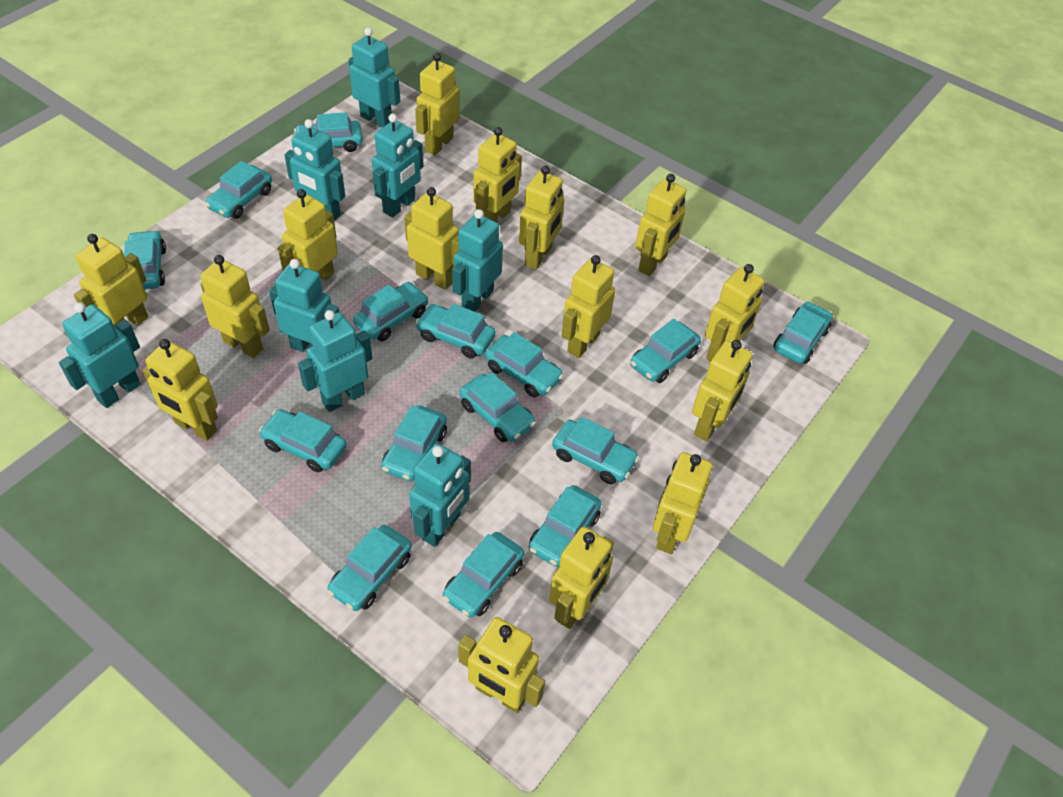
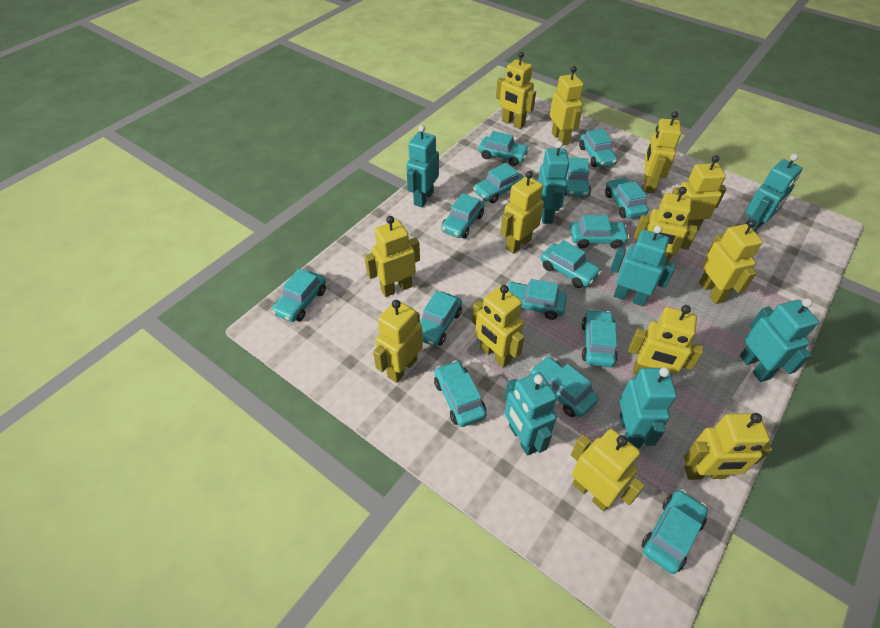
turquoise robot: [59,302,141,408] [269,259,339,352] [285,119,345,221] [298,310,372,412] [349,28,400,128] [372,114,423,217] [409,443,471,547] [452,209,503,312] = 8 -> [406,125,439,207] [504,372,557,456] [538,141,569,224] [610,226,676,306] [619,367,677,448] [740,298,819,382] [746,154,803,232] = 7
yellow robot: [74,234,148,327] [143,339,218,441] [201,255,269,358] [278,189,338,281] [404,187,459,290] [415,53,459,155] [458,617,545,713] [473,127,522,223] [519,166,564,269] [549,527,614,629] [561,255,615,358] [635,174,686,276] [653,452,713,554] [692,340,753,441] [705,264,765,362] = 15 -> [364,216,420,297] [373,300,423,383] [472,285,525,368] [496,52,536,129] [500,171,544,254] [550,66,584,145] [571,429,645,511] [628,305,704,376] [634,187,698,266] [644,111,681,193] [672,155,727,231] [684,413,772,480] [699,220,763,304] = 13

